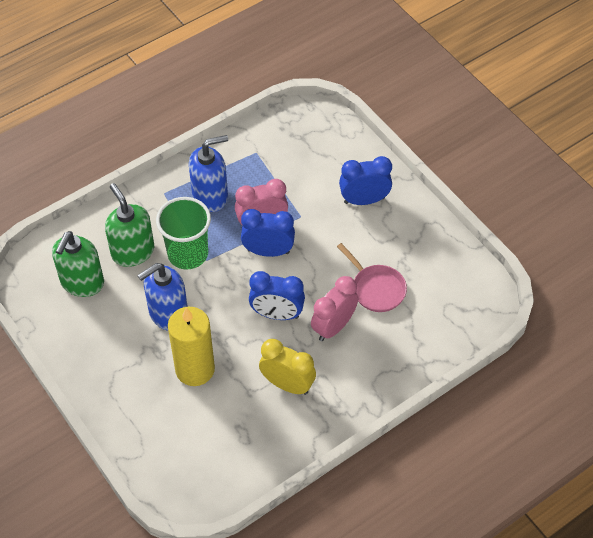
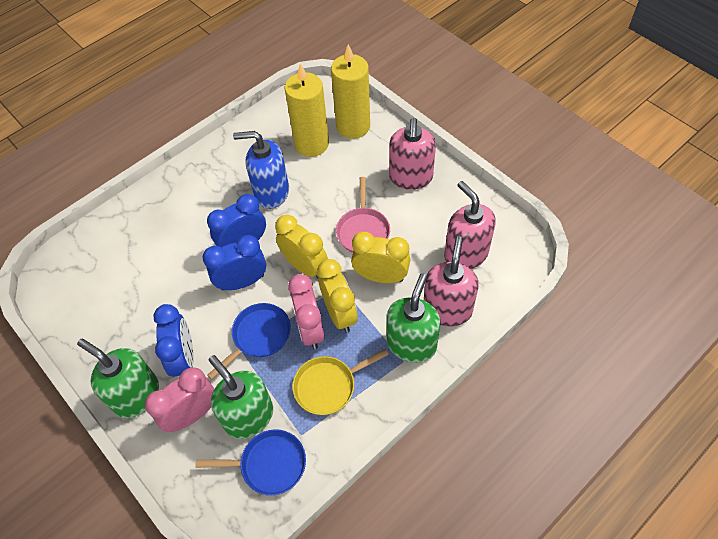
blue pan: none = 0 -> [195,429,306,495] [207,303,291,379] = 2
blue soap dispenser: [137,263,188,331] [189,135,228,212] = 2 -> [233,131,289,209] = 1
green cup: [156,197,211,269] = 1 -> none = 0
green soap dispenser: [52,231,104,297] [105,183,154,267] = 2 -> [77,339,159,418] [209,355,273,439] [387,273,441,363] = 3
pink soap dispenser: none = 0 -> [389,118,436,190] [424,236,479,327] [444,181,496,269] = 3
yellow candle: [168,307,215,386] = 1 -> [284,63,329,157] [331,45,370,139] = 2
yellow clock: [259,339,316,395] = 1 -> [275,215,328,278] [317,259,358,333] [351,232,410,283] = 3
yellow pan: none = 0 -> [293,349,389,415] = 1

